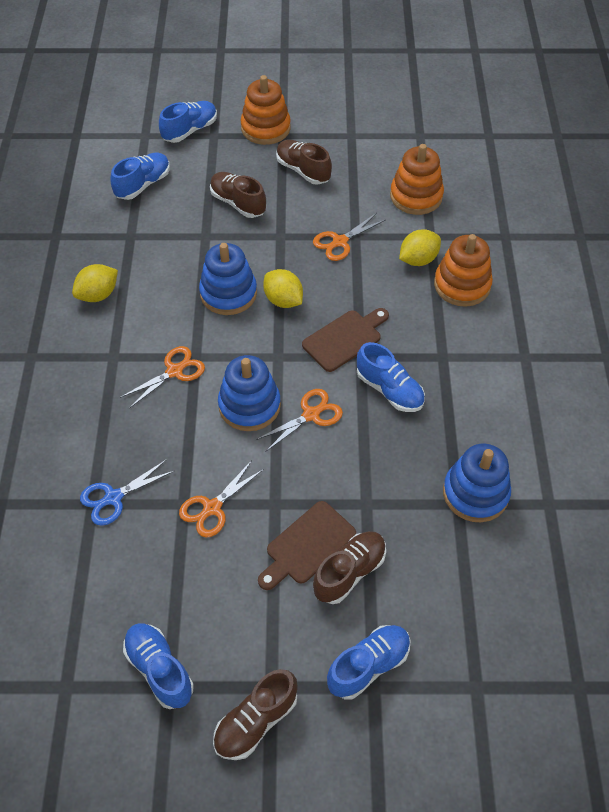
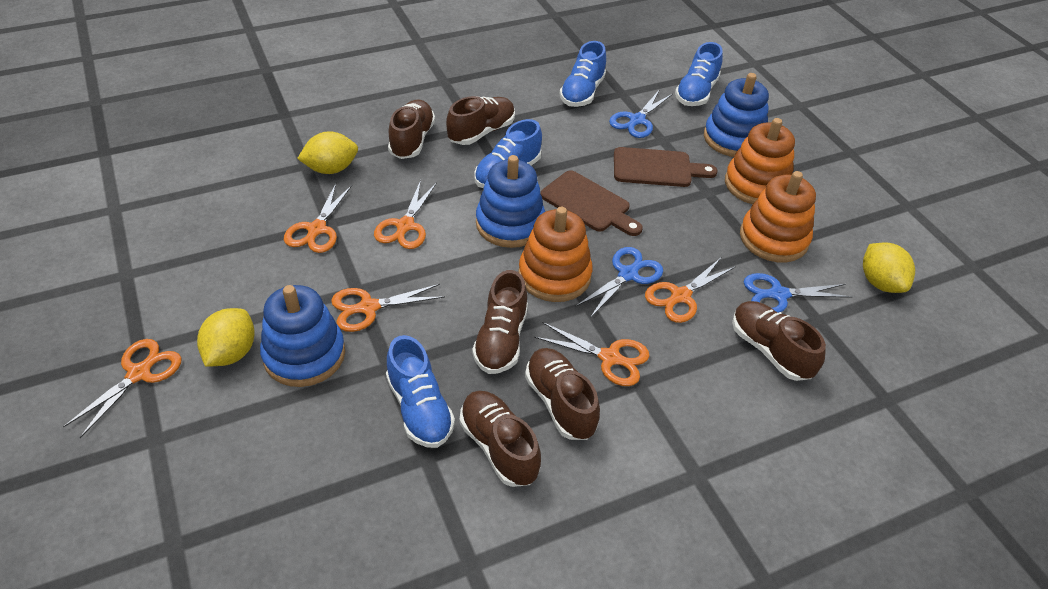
blue scissors: [80,459,174,526] = 1 -> [575,247,663,318] [609,89,673,138] [744,273,853,313] = 3
blue shoe: [110,153,170,200] [123,624,194,709] [159,101,217,143] [327,625,411,699] [357,342,425,412] = 5 -> [386,335,455,448] [474,119,542,188] [560,41,606,107] [675,42,723,106] = 4
brown shoe: [210,172,266,218] [213,669,298,760] [276,140,332,185] [313,531,386,604] = 4 -> [388,100,435,159] [446,96,515,145] [460,391,541,487] [472,270,528,374] [525,348,600,440] [732,301,826,381] = 6
orange scissors: [120,346,205,408] [179,460,264,537] [256,389,343,452] [313,213,386,261] = 4 -> [63,339,181,438] [284,183,352,253] [331,284,445,332] [374,180,437,249] [534,322,649,386] [645,258,735,323] = 6

